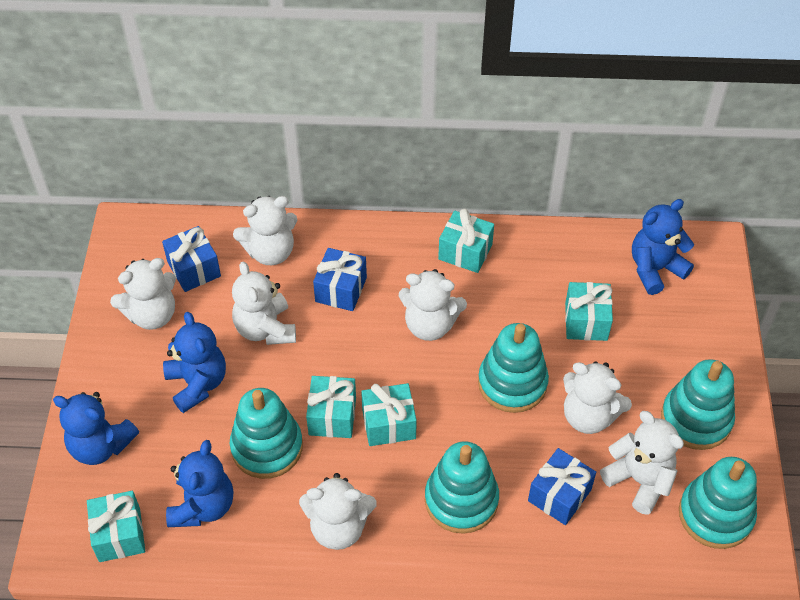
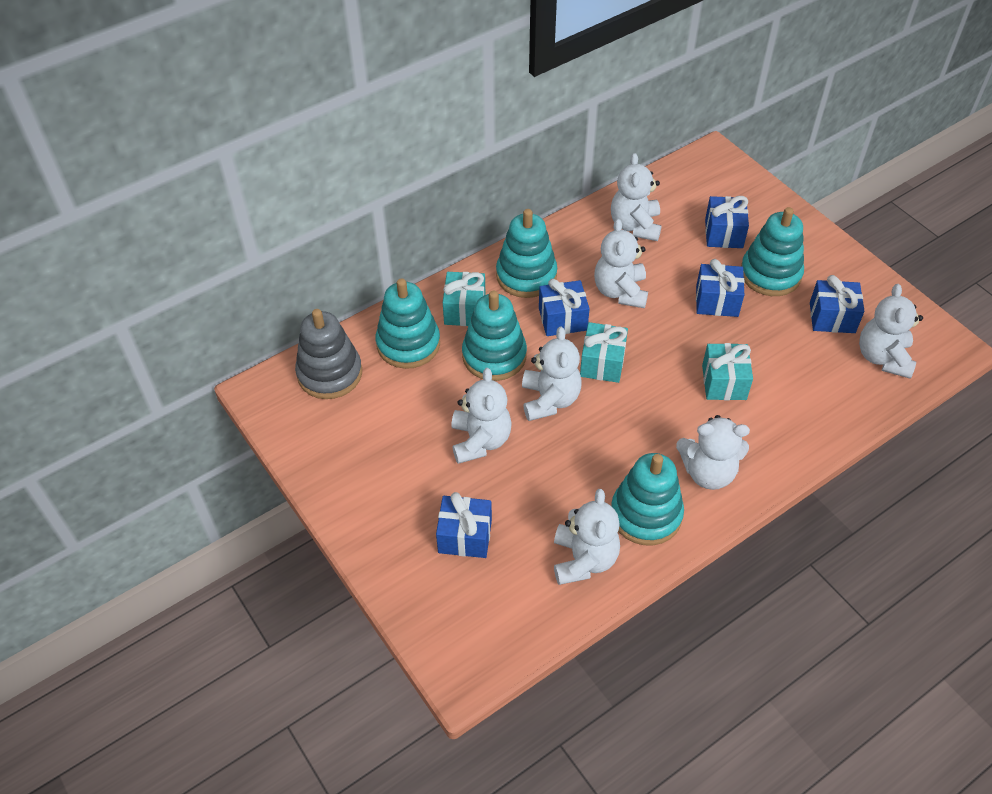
blue gift: [162,226,221,292] [313,248,367,311] [528,448,596,525] = 3 -> [436,492,492,558] [539,279,590,336] [696,259,745,317] [705,196,749,248] [810,275,864,333] = 5
blue teddy bear: [53,392,139,465] [163,312,226,413] [166,440,233,527] [632,199,694,295] = 4 -> none = 0
grey stacking toy: none = 0 -> [295,309,362,399] = 1
turquoise gift: [87,491,145,562] [306,376,356,438] [361,383,417,446] [438,208,494,273] [565,282,613,341] = 5 -> [443,272,486,326] [580,322,628,383] [702,343,753,400] = 3

